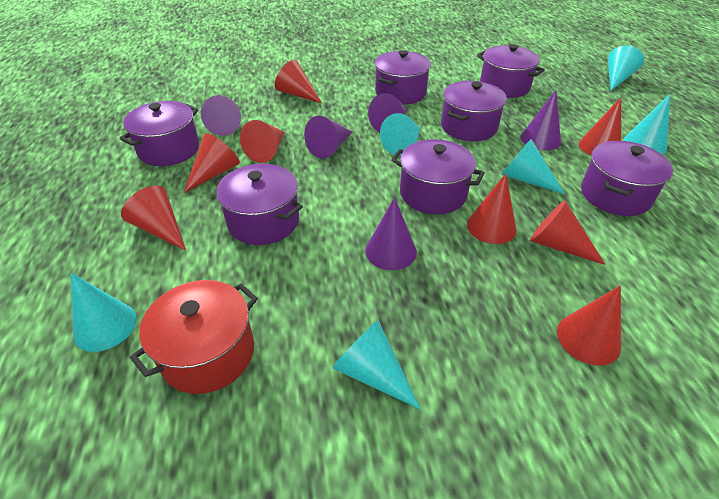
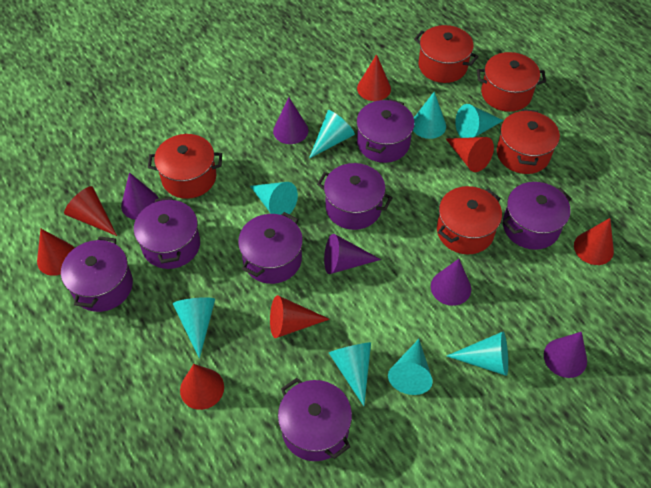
red cone: [121,185,186,251] [184,133,240,193] [240,120,285,163] [275,60,322,103] [467,173,517,244] [530,201,606,265] [557,286,621,365] [579,97,621,155] = 8 -> [37,229,74,276] [64,186,117,236] [180,364,224,410] [270,295,330,338] [357,54,391,101] [446,137,494,172] [574,218,614,265] = 7
red pot: [130,280,258,394] = 1 -> [148,134,222,199] [414,25,479,83] [437,186,502,254] [477,52,546,112] [497,109,560,174] = 5
turquoise cone: [71,273,137,352] [332,320,421,410] [380,113,421,156] [501,139,565,194] [608,46,644,91] [624,94,670,154] = 6 -> [173,297,215,358] [250,182,298,215] [309,110,355,159] [329,342,371,406] [388,339,433,395] [413,92,446,139] [447,332,508,376] [455,104,504,138] = 8

